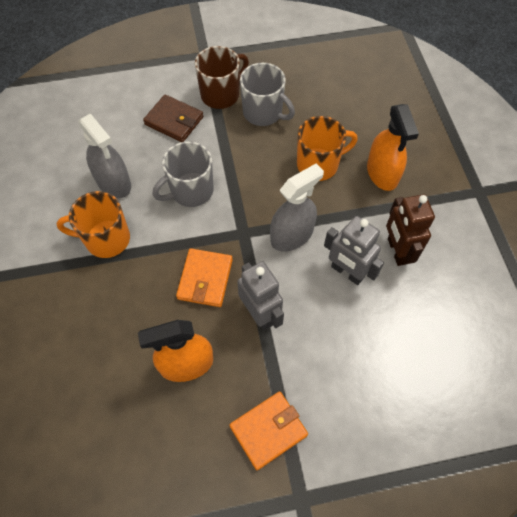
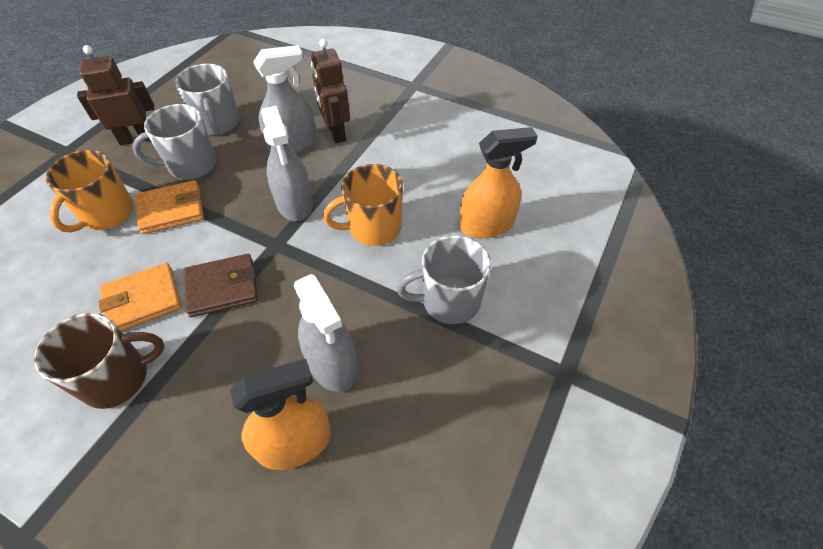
brown robot: [386,194,435,266] = 1 -> [77,45,154,145] [311,39,350,143] = 2
grey mug: [153,141,213,207] [240,63,295,126] = 2 -> [132,104,216,180] [175,64,239,135] [397,235,491,324] = 3
grey robot: [237,261,284,330] [324,216,384,285] = 2 -> none = 0
grey spray bottle: [78,114,131,198] [270,163,324,252] = 2 -> [253,45,317,153] [261,106,313,221] [294,274,357,392] = 3

